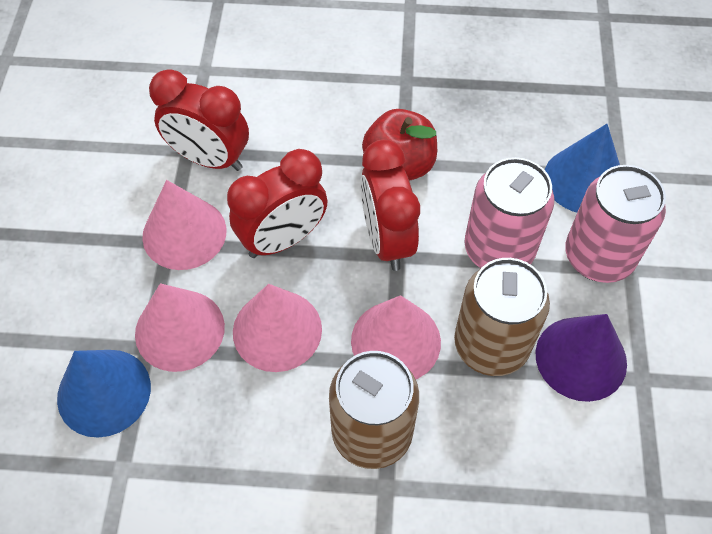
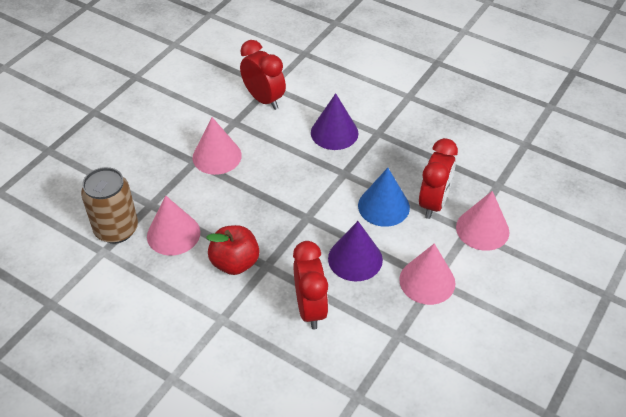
blue cone: [57,350,151,438] [545,124,620,212] = 2 -> [358,168,410,227] = 1
brown can: [329,351,419,469] [454,258,550,376] = 2 -> [81,167,138,244] = 1
pink can: [464,157,554,268] [565,165,666,283] = 2 -> none = 0
purple cone: [536,314,627,402] = 1 -> [311,93,359,150] [328,221,383,282] = 2

